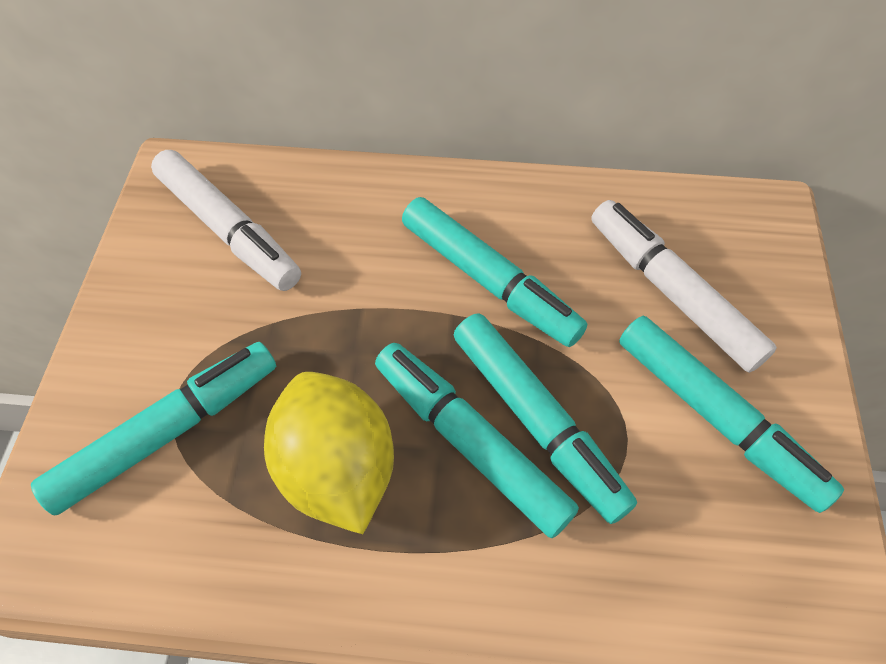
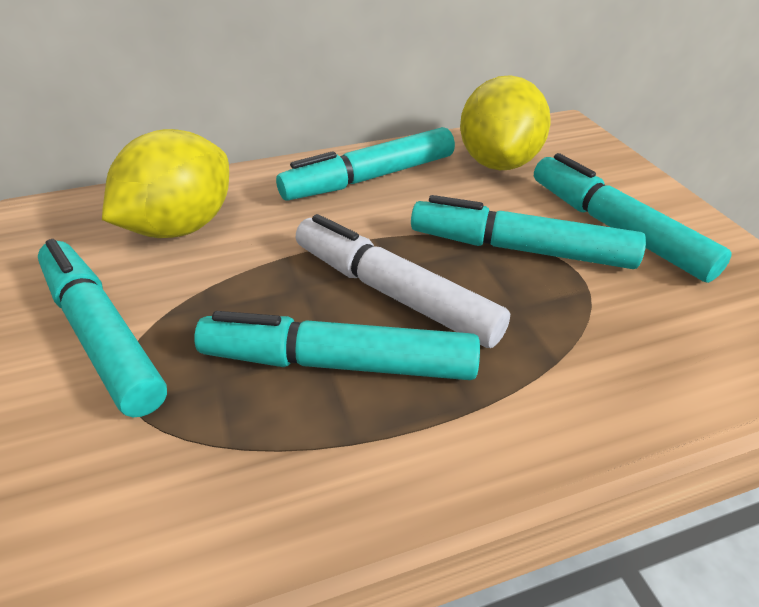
white marker: [151,150,301,291] [591,200,777,373] = 2 -> [296,214,510,348] = 1
yellow lemon: [264,372,394,534] = 1 -> [102,129,229,238] [460,75,551,170] = 2

